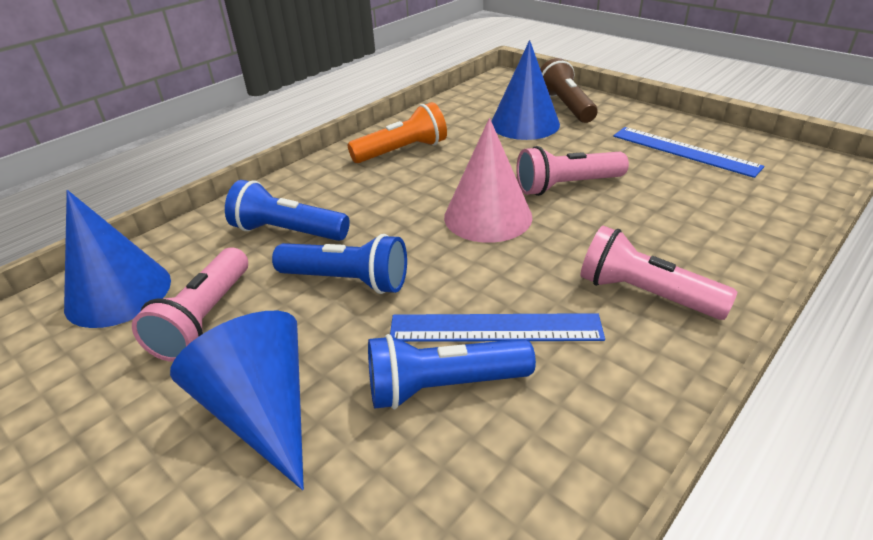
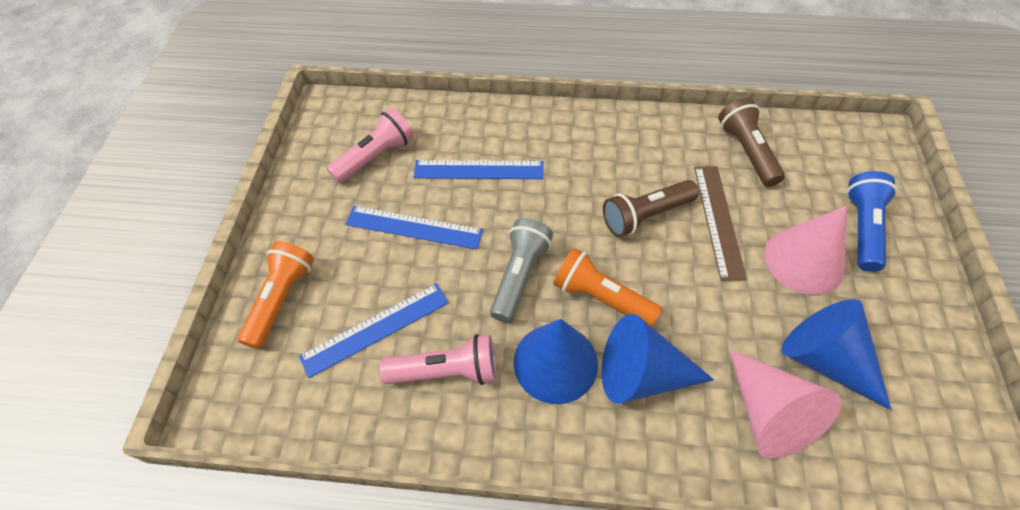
blue flashlight: [225,180,350,241] [272,234,407,294] [368,334,536,409] = 3 -> [846,171,897,272] = 1
blue ruler: [390,313,605,342] [613,127,764,178] = 2 -> [299,283,449,378] [345,206,483,250] [414,160,544,179] = 3
brown flashlight: [540,58,598,123] = 1 -> [603,180,699,237] [718,98,785,187] = 2
brown ruler: none = 0 -> [694,166,747,281] = 1
grey flashlight: none = 0 -> [490,218,553,323] = 1
orange flashlight: [348,102,447,163] = 1 -> [237,241,314,349] [553,248,662,327] = 2
pink cone: [444,118,532,243] = 1 -> [729,349,841,459] [764,206,847,295] = 2
pink flashlight: [132,248,248,362] [516,146,629,196] [580,226,737,320] = 3 -> [326,108,414,183] [380,334,496,385] = 2

